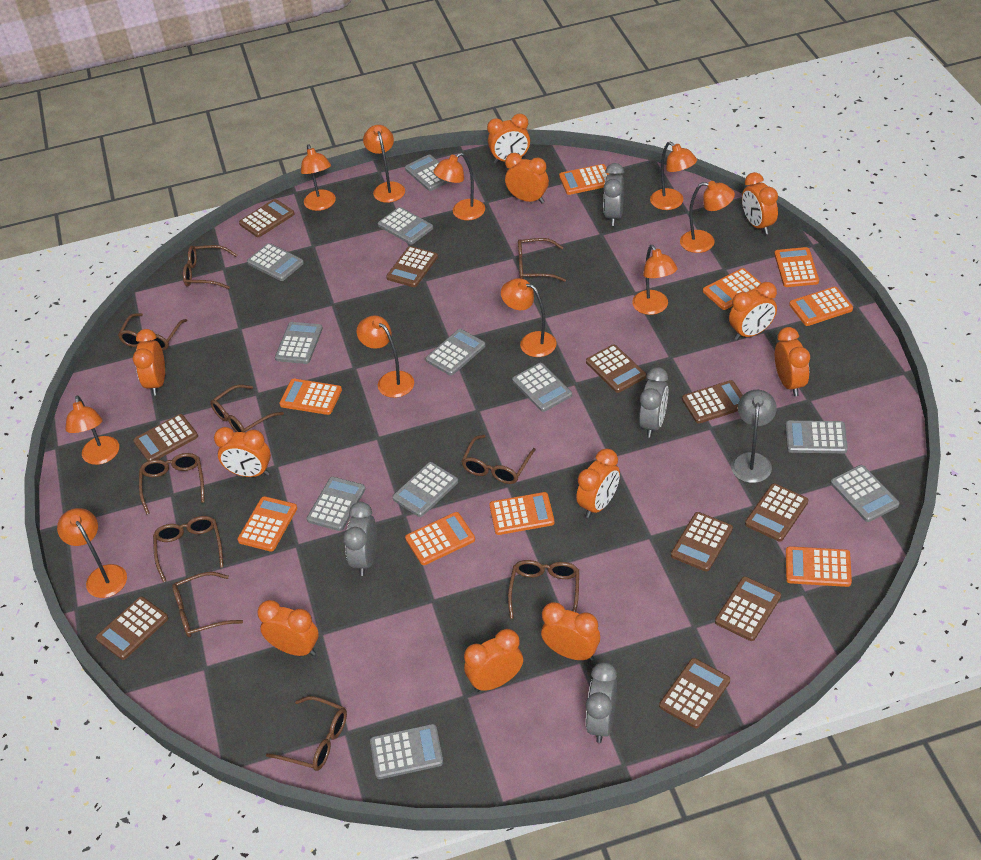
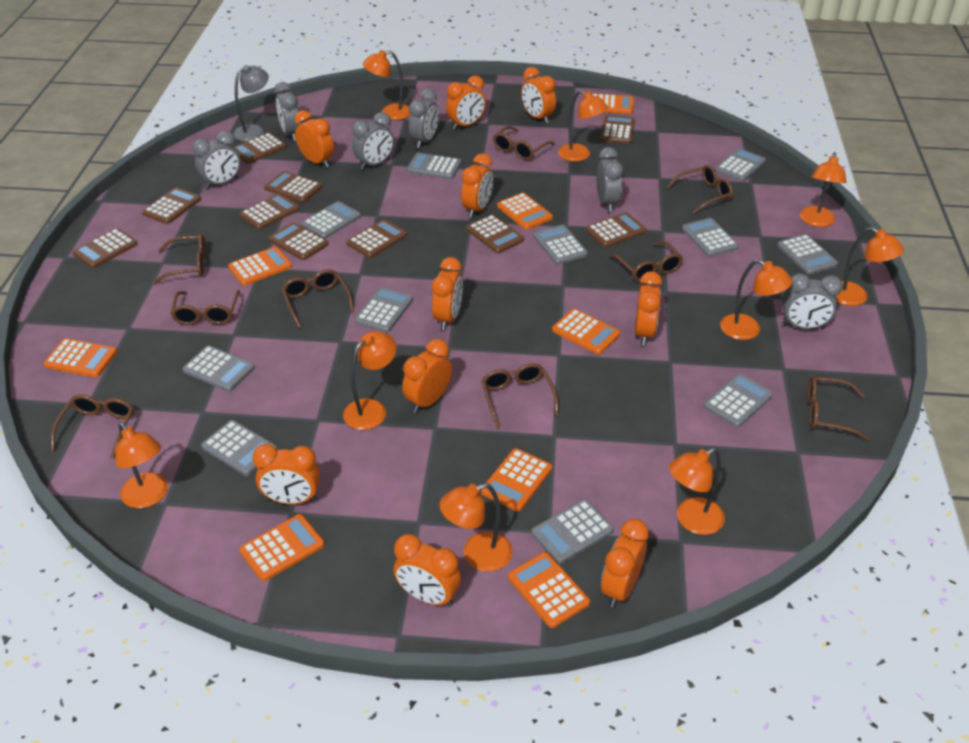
brown glasses: [118,313,187,351] [139,453,205,515] [153,516,223,582] [172,572,243,637] [183,245,237,289] [210,384,284,433] [266,696,347,771] [461,435,536,484] [508,560,579,619] [518,238,566,282] = 10 -> [51,395,134,459] [153,234,206,284] [171,290,240,325] [281,269,354,328] [481,363,559,428] [493,126,555,160] [610,241,683,281] [667,165,733,214] [808,376,870,441] = 9
grey clock: [343,502,377,576] [586,662,617,743] [603,163,624,226] [639,367,668,438] = 4 -> [193,131,241,189] [274,82,301,141] [352,112,394,170] [409,89,439,148] [597,147,623,212] [782,273,843,329] = 6
orange calculator: [238,496,297,551] [279,379,342,415] [405,512,475,565] [489,492,554,535] [559,164,609,195] [703,268,761,310] [774,247,819,287] [786,546,852,587] [789,287,853,326] = 9 -> [44,338,117,377] [228,247,292,286] [239,514,324,581] [481,448,552,512] [497,193,553,230] [508,552,590,628] [552,309,620,354] [592,93,634,114] = 8
orange clock: [133,329,165,396] [214,427,271,477] [257,600,319,656] [464,629,523,692] [487,114,530,164] [505,153,549,203] [541,602,600,661] [576,449,620,518] [729,282,777,340] [742,172,778,235] [775,327,810,396] = 11 -> [252,444,320,504] [295,110,334,168] [393,534,461,607] [402,339,452,413] [432,257,463,330] [446,76,486,130] [461,153,493,218] [521,67,556,123] [601,519,649,608] [635,271,662,345] = 10
orange lamp: [57,508,127,598] [65,396,119,465] [301,144,336,211] [357,315,414,398] [363,125,405,203] [434,153,485,220] [501,278,557,357] [632,245,678,315] [650,141,697,210] [680,181,735,253] = 10 -> [115,422,168,508] [343,331,397,430] [363,50,410,120] [439,483,513,572] [558,90,608,162] [669,447,725,535] [720,259,793,340] [800,152,847,227] [836,227,904,306] = 9

